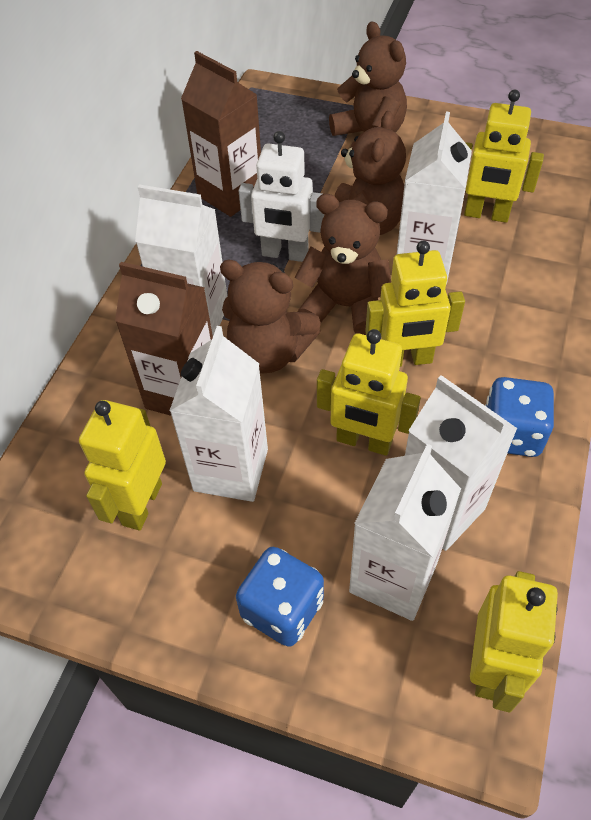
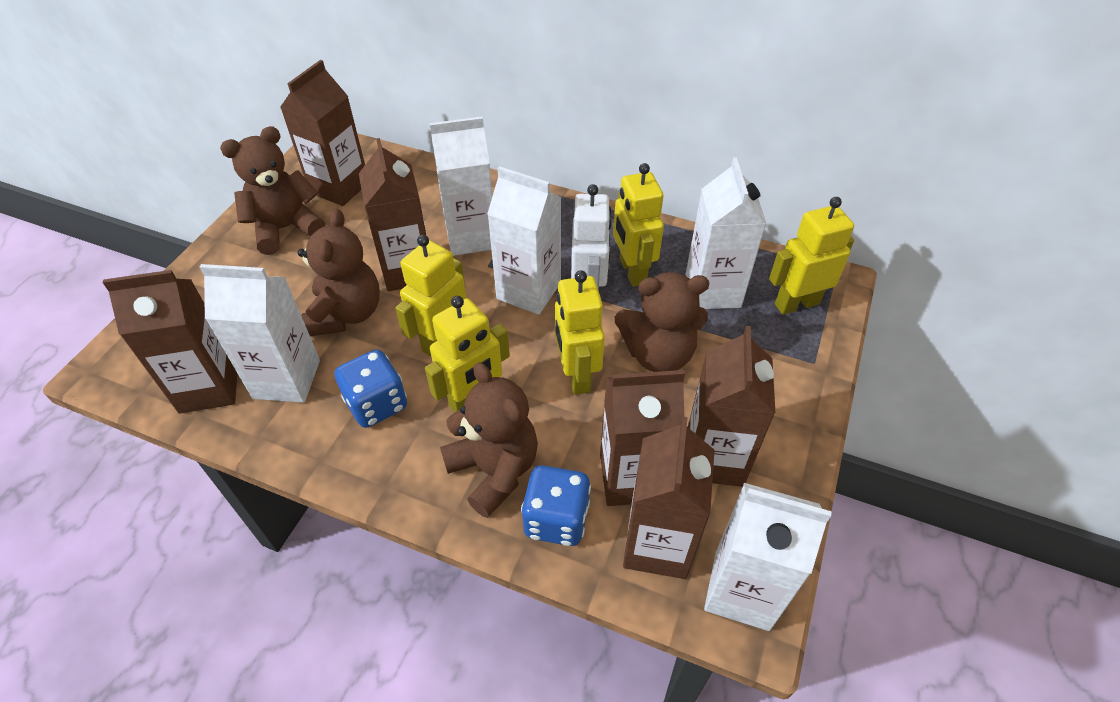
brown carton: [115,262,213,416] [181,51,261,217] = 2 -> [102,270,237,414] [280,60,365,206] [359,138,427,291] [600,370,685,506] [623,417,715,579] [688,326,775,487] = 6

